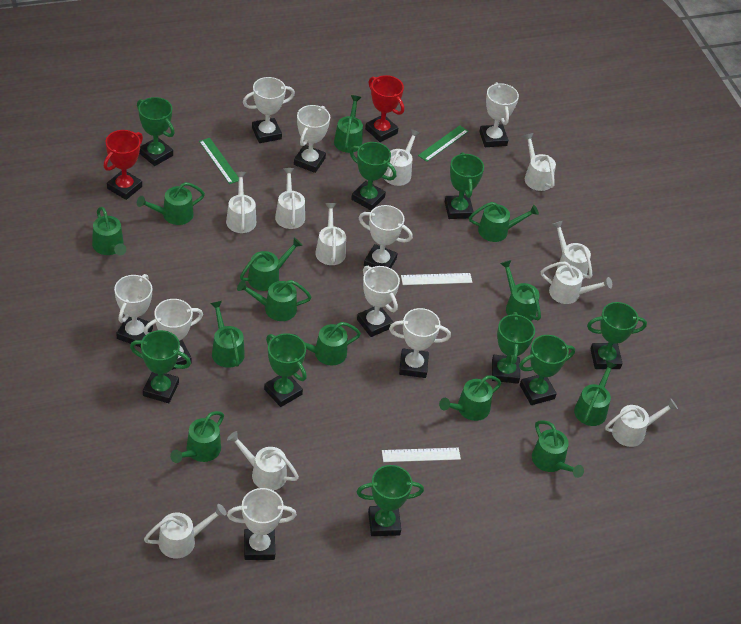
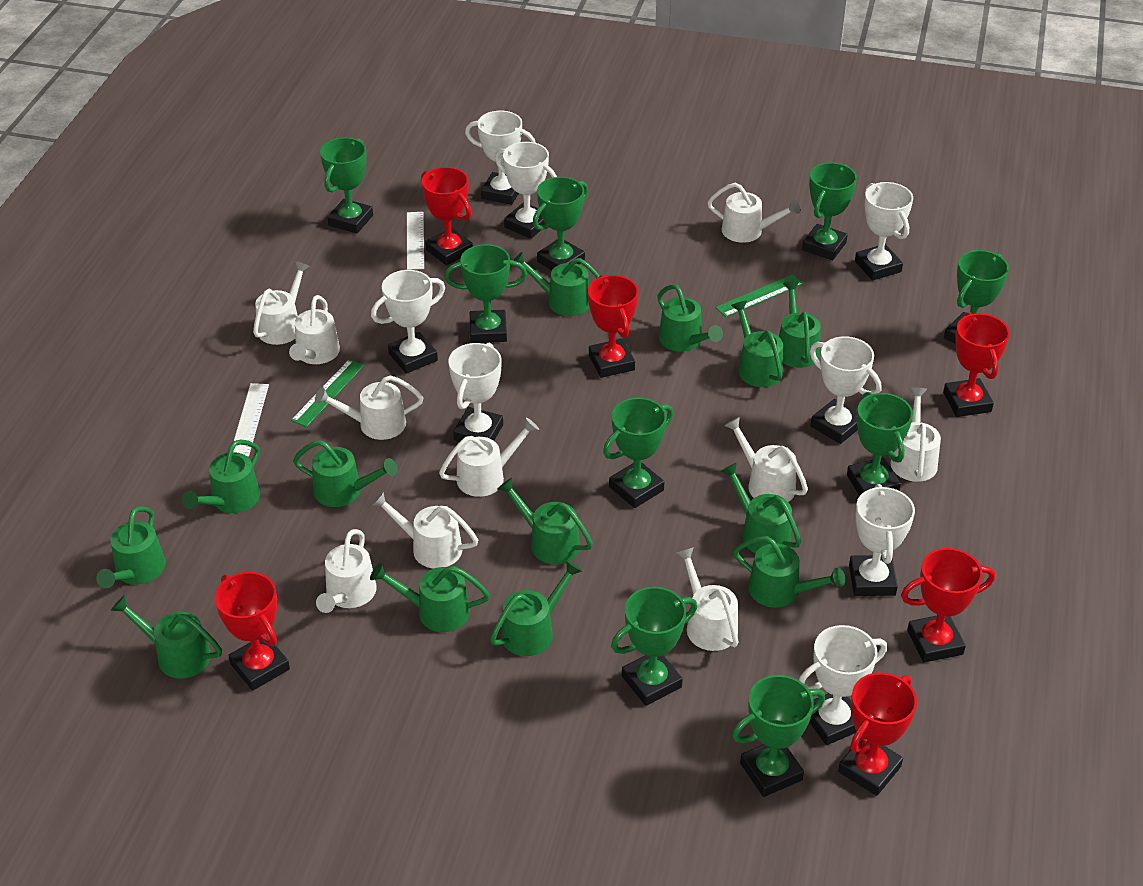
red trophy: [104,130,143,200] [365,75,404,142] = 2 -> [215,572,290,691] [421,167,473,265] [588,275,639,378] [838,672,917,796] [901,548,995,663] [943,312,1010,417] = 6
white trophy: [114,274,153,347] [144,299,203,370] [227,488,297,560] [243,77,295,143] [294,105,330,173] [357,266,400,337] [359,205,413,268] [389,308,451,378] [479,82,519,147] = 9 -> [371,270,445,374] [448,342,503,442] [465,111,536,205] [495,142,557,239] [799,625,887,745] [810,336,881,444] [849,484,915,596] [855,182,913,281] = 8

